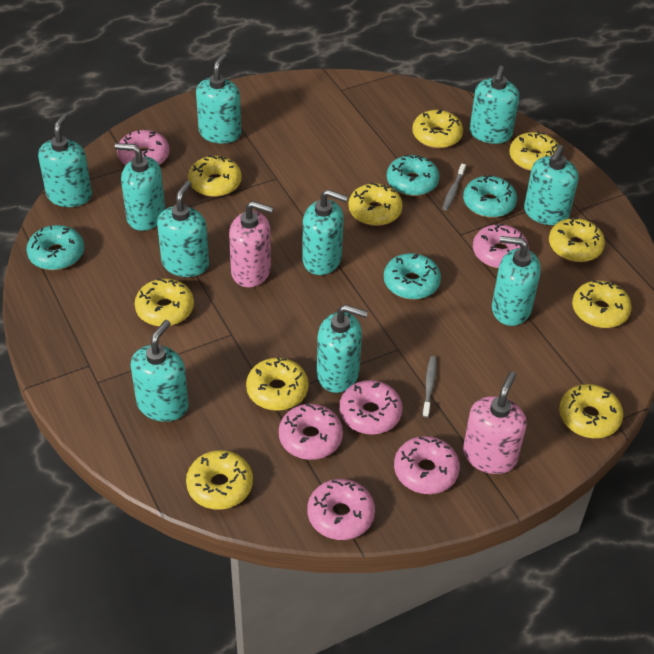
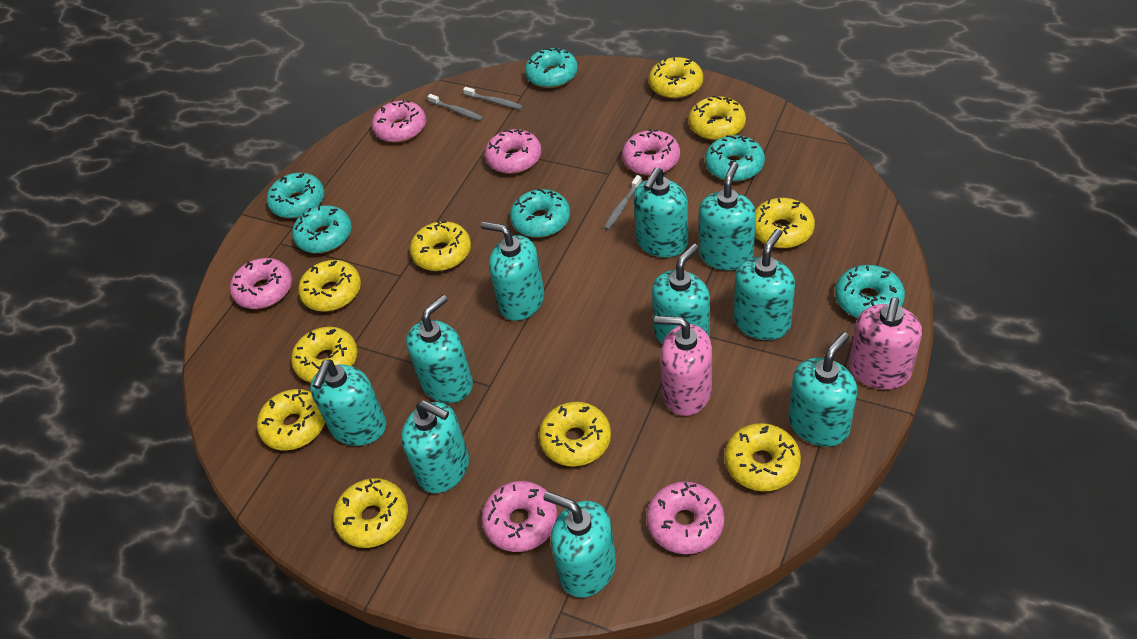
grey toothbrush: [422,356,437,418] [442,164,466,210] = 2 -> [427,94,483,121] [463,87,523,110] [604,175,642,230] = 3
turquoise donut: [26,225,84,270] [384,253,441,299] [387,155,439,196] [463,175,517,218] = 4 -> [267,173,325,218] [292,205,352,253] [510,189,570,238] [525,48,578,88] [705,135,765,182] [835,265,905,318] = 6

